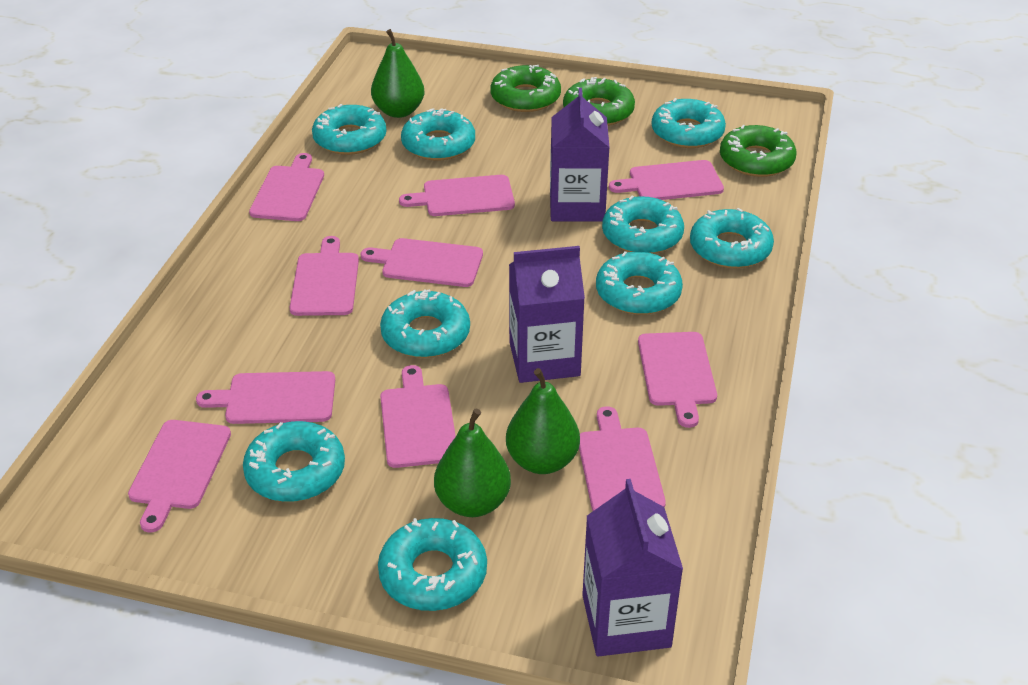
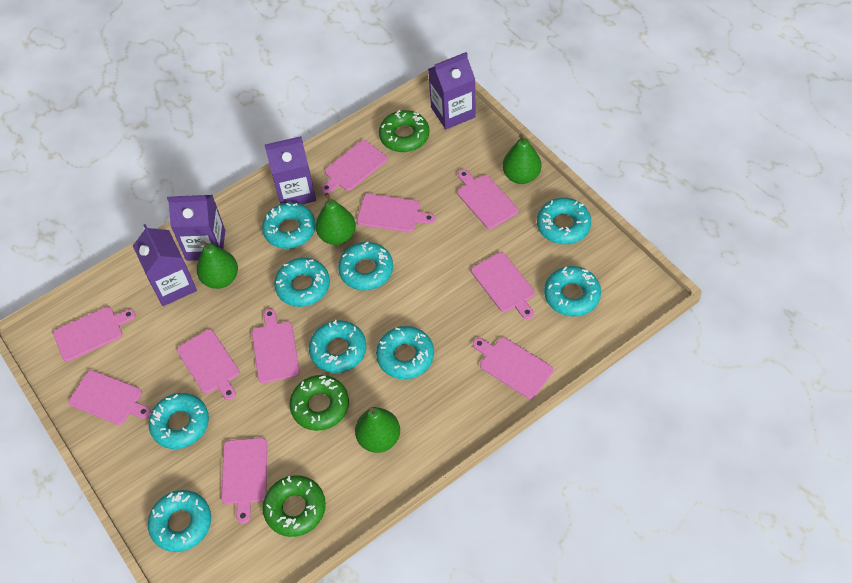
green pear: [371,29,424,118] [434,409,511,517] [506,368,580,474] = 3 -> [197,241,238,289] [316,193,356,245] [355,407,400,453] [502,134,542,184] = 4
purple carton: [509,246,585,383] [550,88,610,222] [582,479,683,657] = 3 -> [133,224,197,306] [167,195,225,261] [265,136,316,205] [428,52,476,129] = 4

